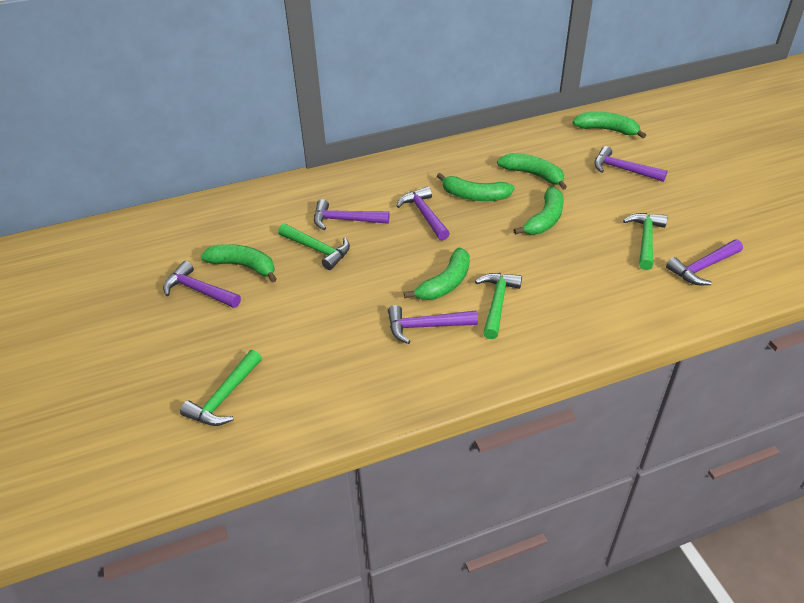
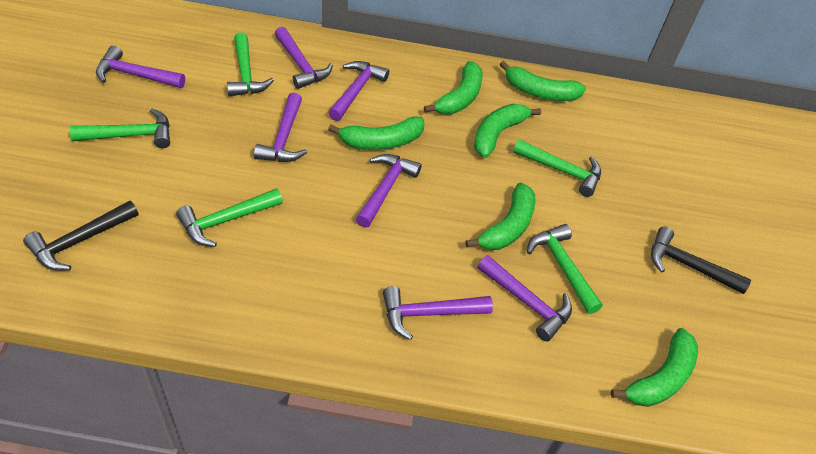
black hammer: none = 0 -> [23,200,138,271] [651,226,751,294] = 2
green hammer: [180,350,262,426] [278,224,350,270] [475,273,522,339] [623,213,667,270] = 4 -> [70,108,170,148] [176,188,283,247] [227,33,274,97] [513,139,601,197] [527,224,603,314] = 5
purple hammer: [163,261,241,308] [314,199,389,230] [388,305,478,344] [397,186,450,241] [594,146,668,182] [666,239,743,285] = 6 -> [96,46,185,88] [254,93,307,162] [275,27,333,89] [328,61,389,121] [356,154,422,228] [383,286,493,340] [477,255,572,341] = 7

